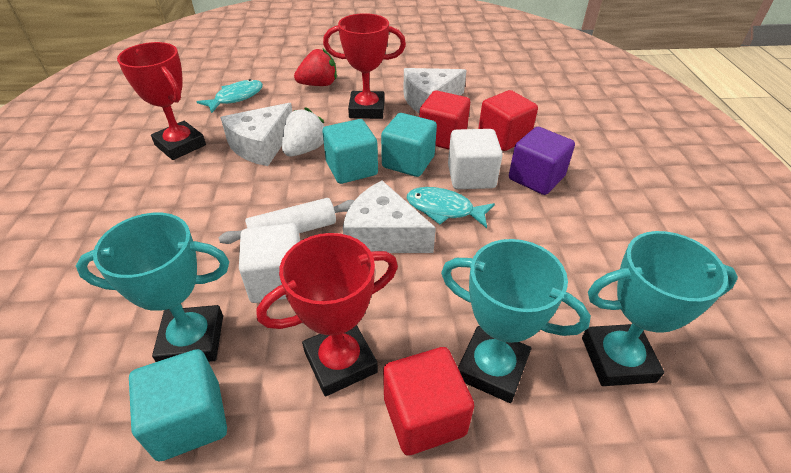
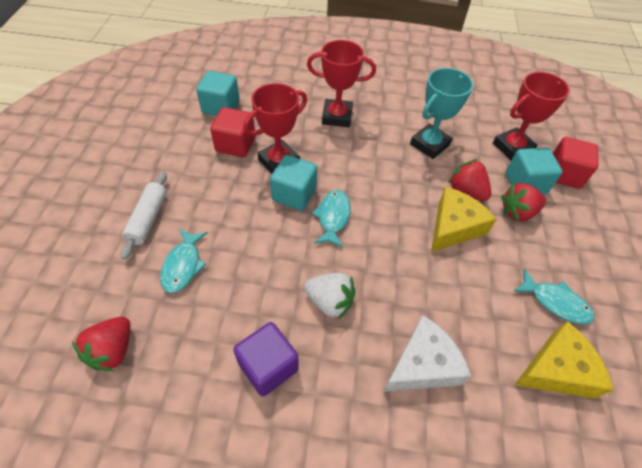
red cube: [383,347,474,456] [419,91,470,150] [478,90,538,151] = 3 -> [210,107,255,157] [553,137,598,189] = 2
red strawberry: [294,48,337,86] = 1 -> [72,317,130,371] [448,159,491,201] [501,183,546,221] = 3
turquoise fish: [196,79,263,113] [407,187,495,228] = 2 -> [160,228,208,293] [311,190,351,248] [514,269,594,324] = 3
turquoise trophy: [76,213,229,362] [441,239,591,403] [582,231,738,386] = 3 -> [410,68,473,159] = 1
white cheese: [220,103,292,166] [343,181,436,253] [403,68,467,113] = 3 -> [383,315,471,392] = 1
white cube: [239,223,300,303] [448,129,503,189] = 2 -> none = 0
yellow cheese: none = 0 -> [431,187,496,252] [515,321,614,399] = 2

